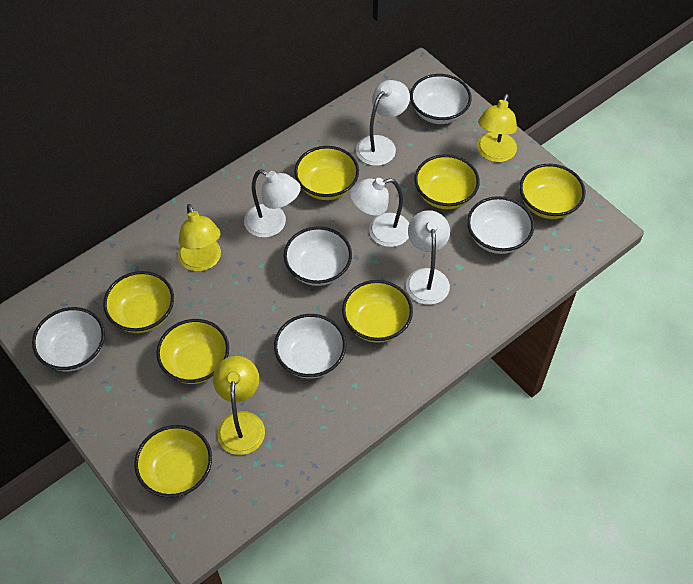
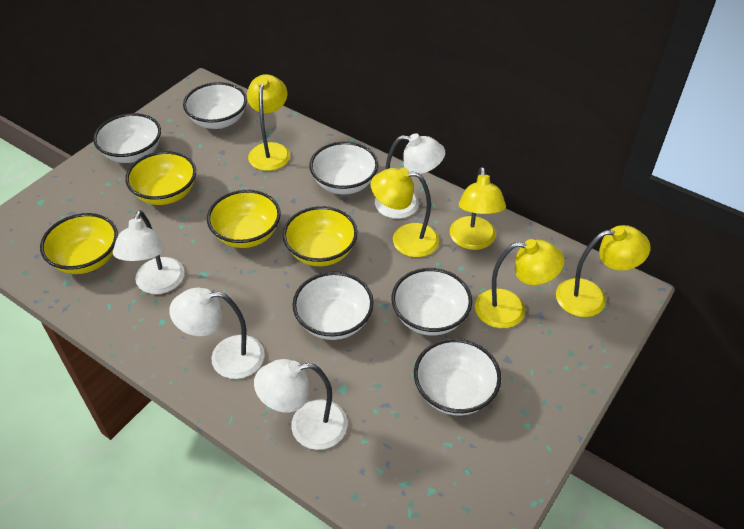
white bowl: [32,307,105,371] [274,314,346,378] [284,227,352,286] [410,74,472,124] [467,196,534,254] = 5 -> [93,113,161,163] [183,82,247,129] [292,272,374,340] [309,141,378,194] [392,268,472,335] [414,338,501,416] = 6
yellow bowl: [103,271,174,333] [134,425,212,498] [156,319,229,384] [294,146,359,200] [342,280,413,343] [414,154,480,209] [520,164,585,219] = 7 -> [40,213,118,274] [125,151,196,205] [207,190,281,248] [283,206,358,266] = 4
yellow lamp: [178,204,221,271] [213,356,265,455] [477,94,517,162] = 3 -> [247,74,290,171] [371,168,439,257] [450,167,506,250] [475,239,564,328] [556,225,651,317] = 5

